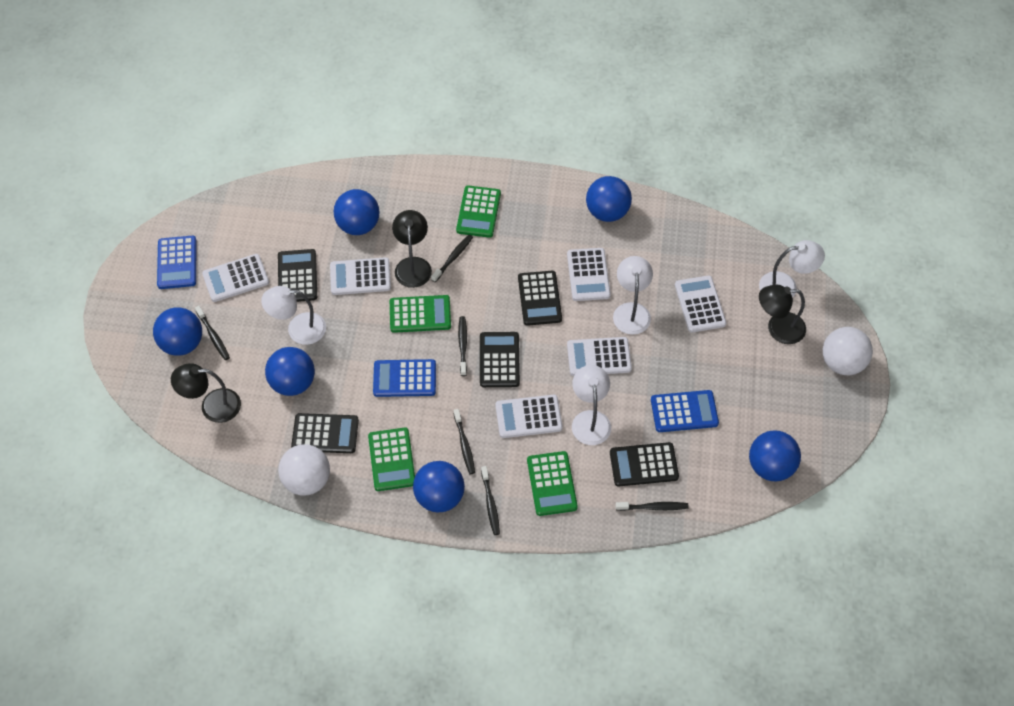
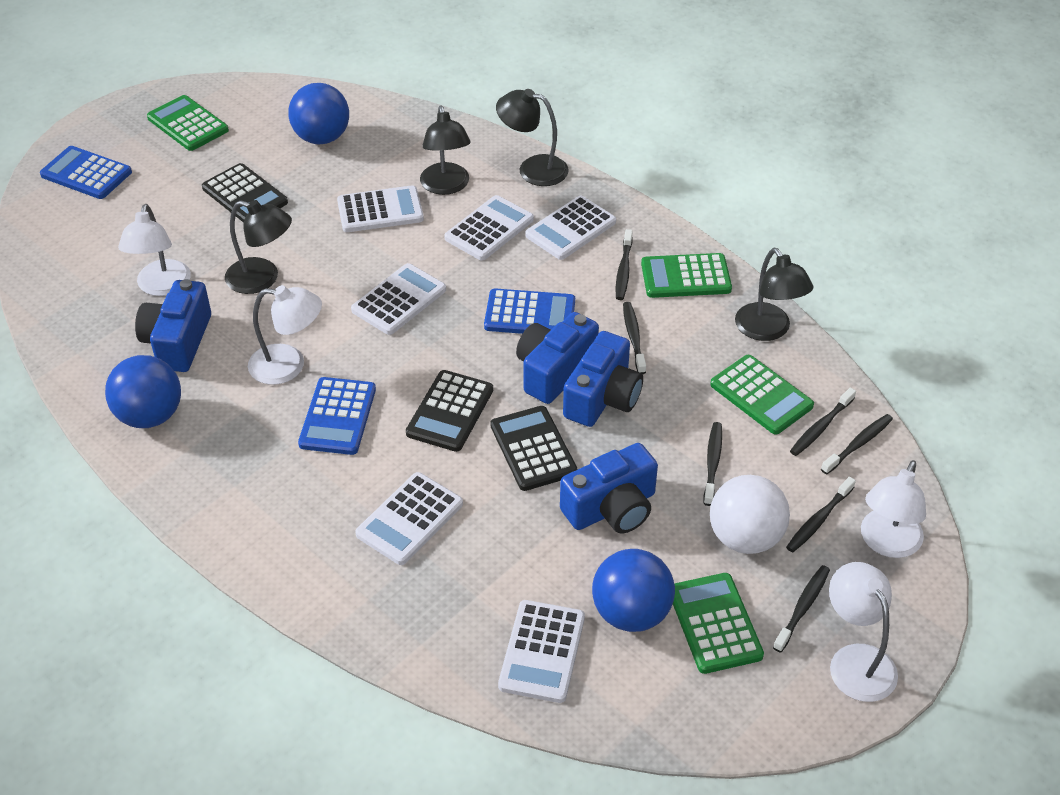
black calculator: [278,249,317,302] [291,413,359,453] [480,332,520,387] [518,271,562,326] [610,442,679,486] = 5 -> [202,163,288,223] [406,370,493,452] [490,406,577,491] = 3
black lamp: [171,363,241,423] [392,210,432,288] [759,285,806,344] = 3 -> [225,200,292,294] [420,105,471,195] [496,89,569,186] [735,248,813,341] = 4
black toothbrush: [195,306,230,360] [431,235,473,282] [454,409,475,474] [458,316,467,376] [481,466,500,535] [615,502,689,511] = 6 -> [616,229,633,300] [623,302,646,374] [703,422,722,506] [773,565,830,653] [786,477,856,552] [790,388,856,456] [821,414,893,474] = 7
blue ball: [153,307,202,356] [265,347,315,396] [334,189,380,235] [413,461,465,512] [586,176,632,222] [749,430,801,481] = 6 -> [105,355,181,428] [289,83,349,144] [592,549,675,632] = 3
blue camera: none = 0 -> [135,279,211,372] [516,312,599,404] [560,443,658,534] [563,331,643,427] = 4
white ball: [278,444,330,495] [823,327,873,375] = 2 -> [710,475,790,554] = 1

